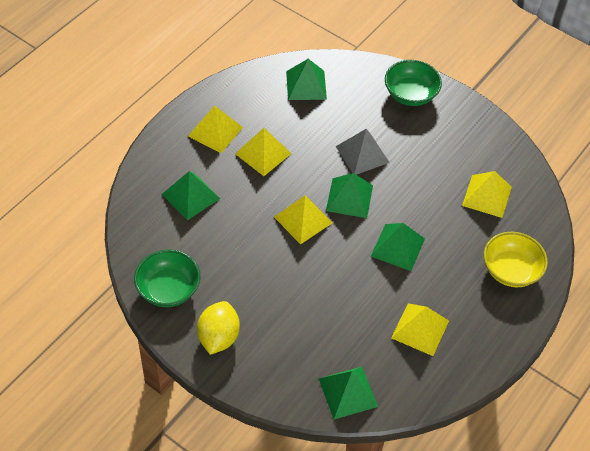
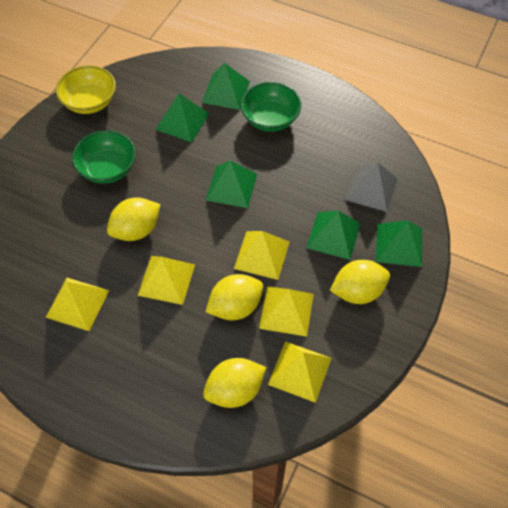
yellow lemon: [197,301,240,355] = 1 -> [107,197,161,241] [203,358,266,408] [206,274,263,320] [330,260,390,304] = 4

